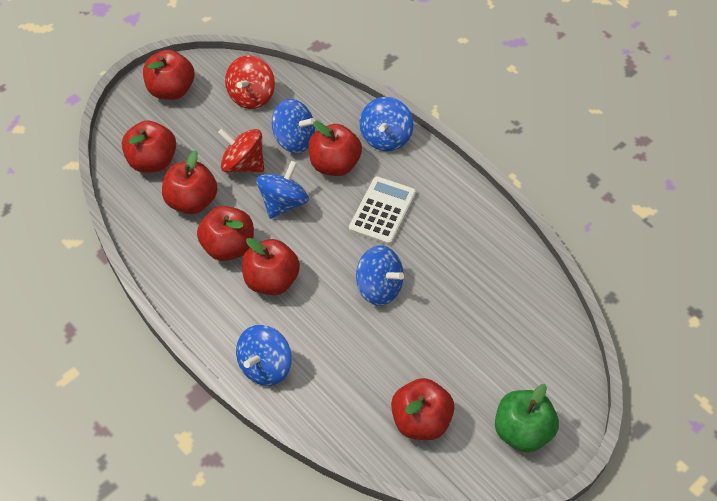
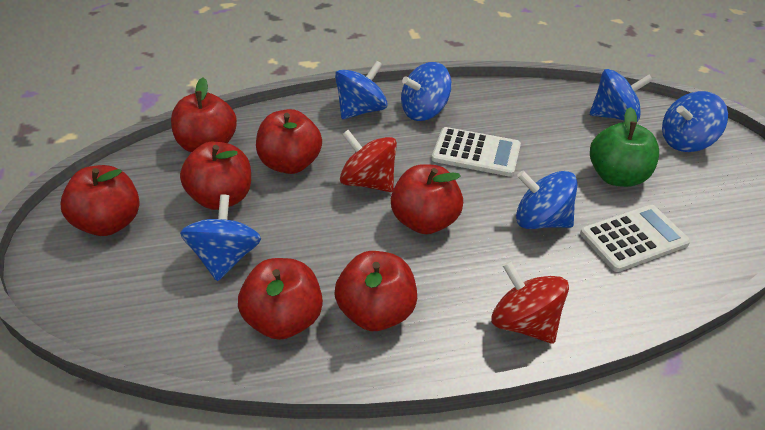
blue spinning top: [236,325,292,386] [256,161,309,219] [272,99,315,153] [356,246,404,306] [359,97,414,151] = 5 -> [180,194,261,281] [335,61,388,119] [401,62,452,121] [516,171,578,229] [590,69,653,122] [662,91,728,152] = 6
white calculator: [349,176,416,245] = 1 -> [432,127,521,177] [580,205,691,272] = 2

